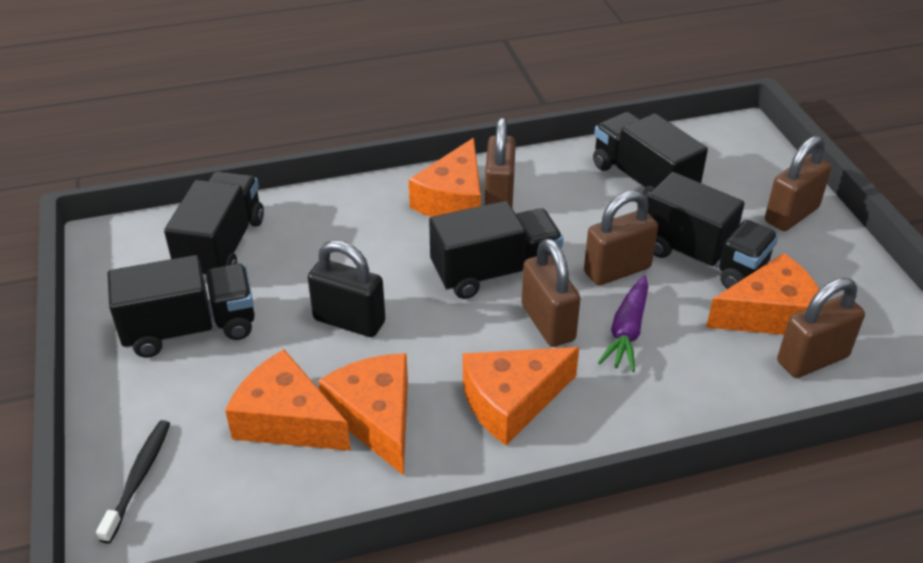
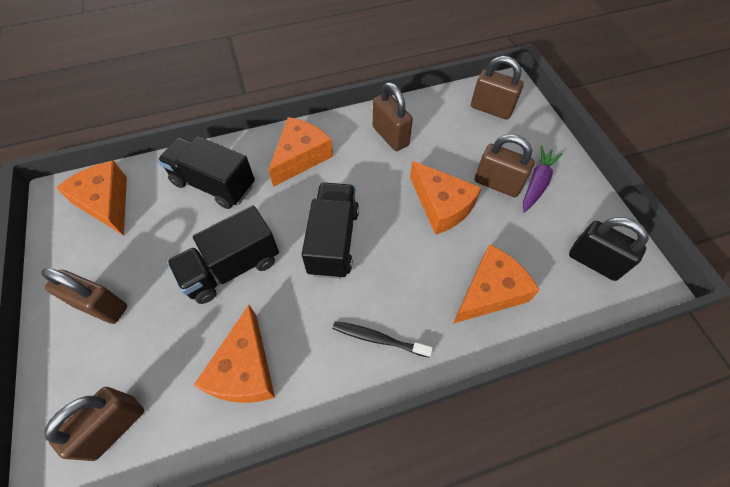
black truck: [107,255,255,358] [164,172,264,280] [429,201,563,299] [593,112,708,198] [647,172,778,289] = 5 -> [158,136,255,209] [167,205,279,304] [302,182,359,279] = 3

